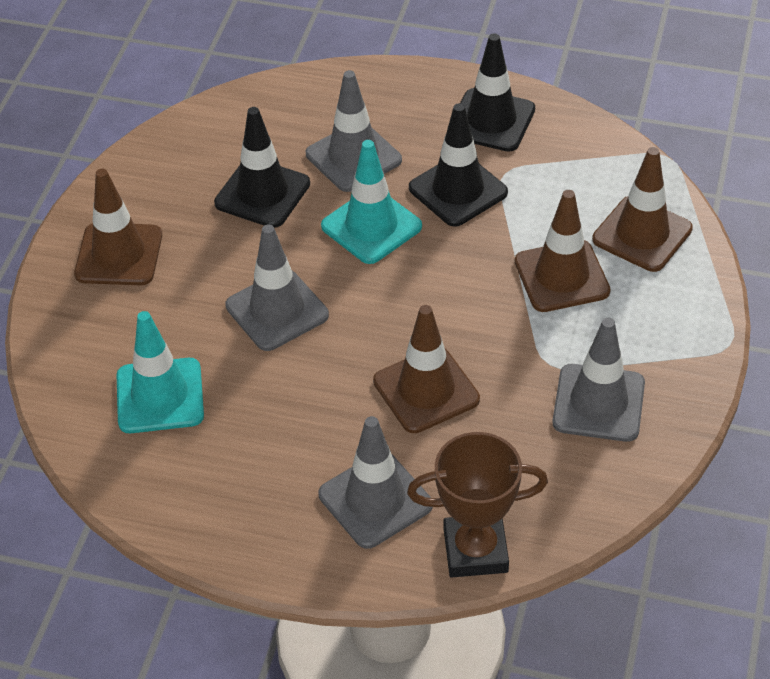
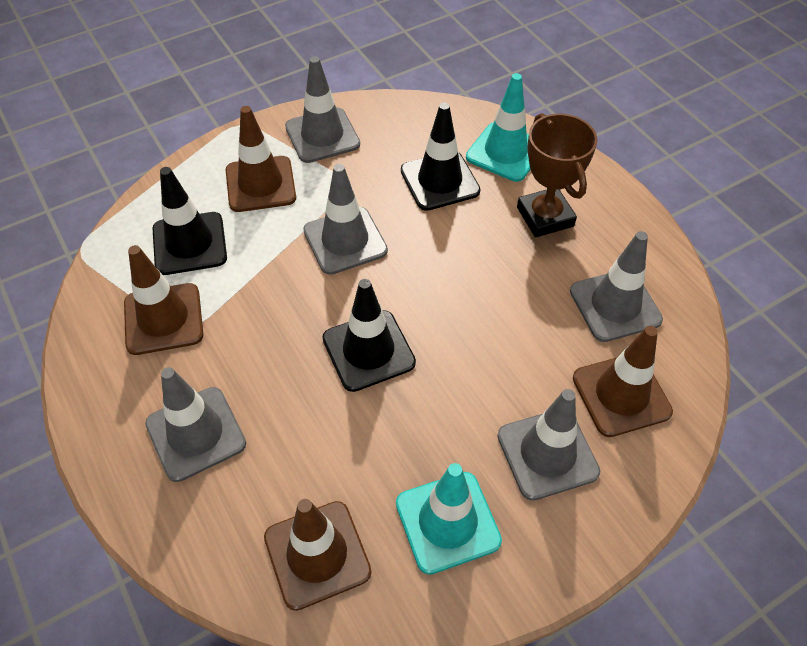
grey traffic cone: [225,225,329,351] [306,70,402,192] [318,416,433,549] [552,318,645,442] = 4 -> [145,367,246,482] [285,56,360,163] [303,164,388,275] [497,389,600,501] [570,231,663,342] = 5

